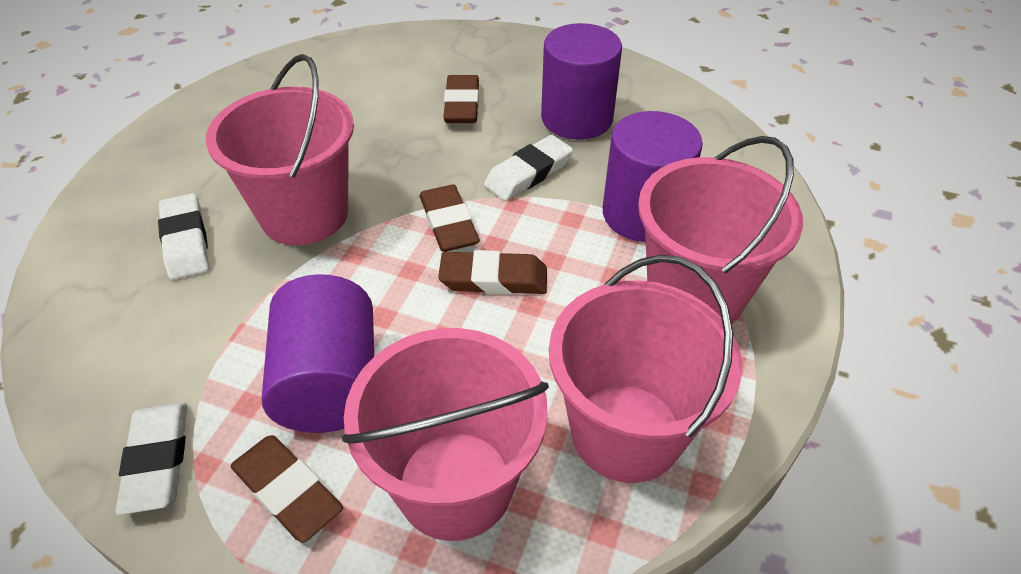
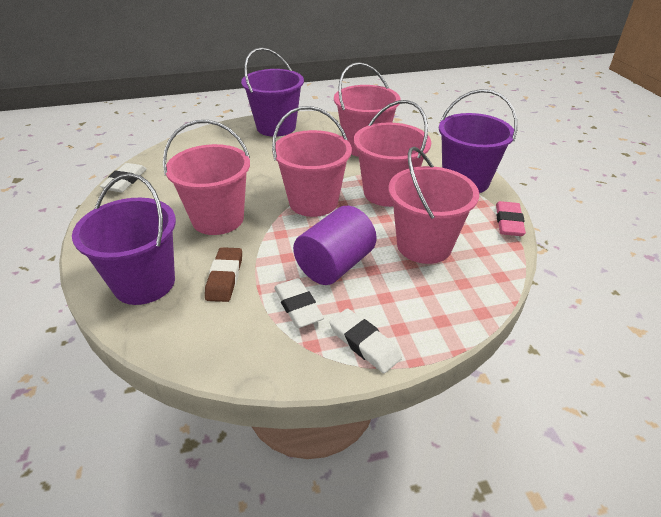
brown eraser: [231,435,343,543] [420,184,480,252] [438,250,547,295] [443,75,479,123] = 4 -> [205,247,242,302] = 1
pink bucket: [206,54,354,245] [342,328,549,541] [549,255,742,483] [638,136,803,323] = 4 -> [163,120,250,235] [272,106,352,217] [334,62,401,157] [354,100,431,207] [388,146,479,264] = 5
pink eraser: none = 0 -> [496,201,526,236] = 1
purple bucket: none = 0 -> [72,173,176,305] [241,47,304,137] [439,89,517,193] = 3
purple cylinder: [262,274,374,433] [541,23,622,140] [603,111,703,242] = 3 -> [293,206,377,285] = 1

